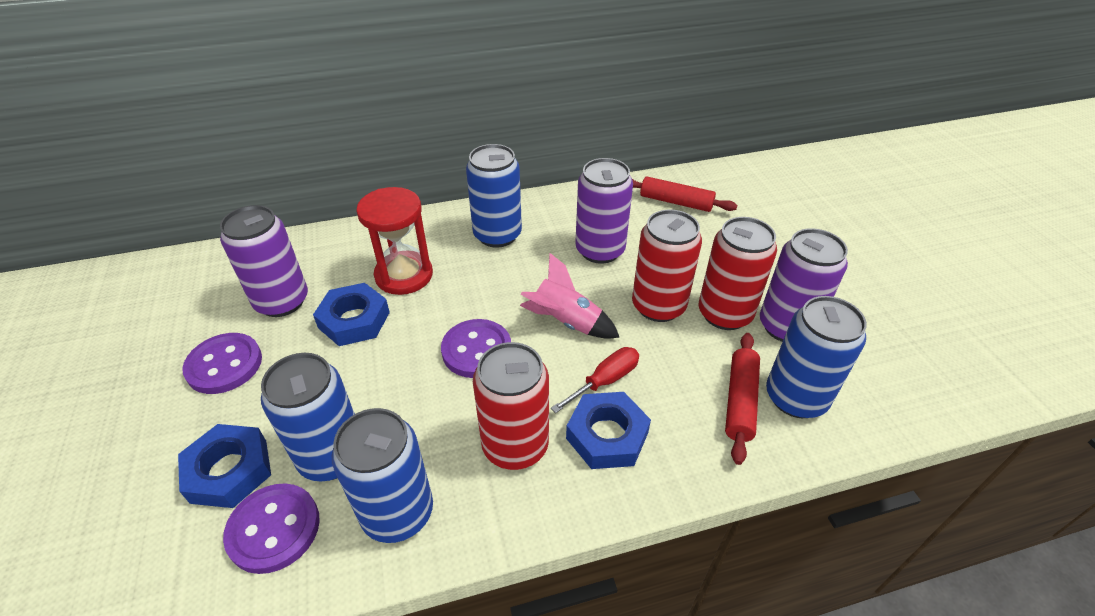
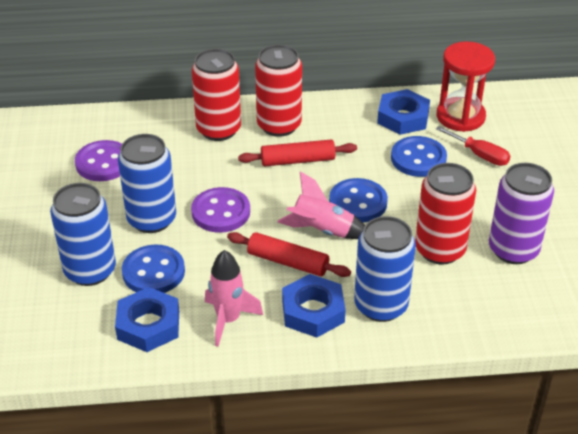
blue button: none = 0 -> [122,245,185,293] [329,178,388,222] [391,136,447,177] = 3
blue can: [261,353,355,482] [332,408,433,543] [466,144,522,248] [766,296,867,418] = 4 -> [50,183,116,286] [118,134,176,233] [354,216,416,322] = 3
pink rocket: [520,253,619,339] = 1 -> [205,250,263,347] [278,171,365,239] = 2
purple button: [182,333,262,394] [223,484,320,574] [441,319,511,378] = 3 -> [75,140,122,181] [191,187,250,233] = 2
purple can: [220,205,308,317] [575,158,633,264] [760,228,848,342] = 3 -> [489,163,554,264] = 1

